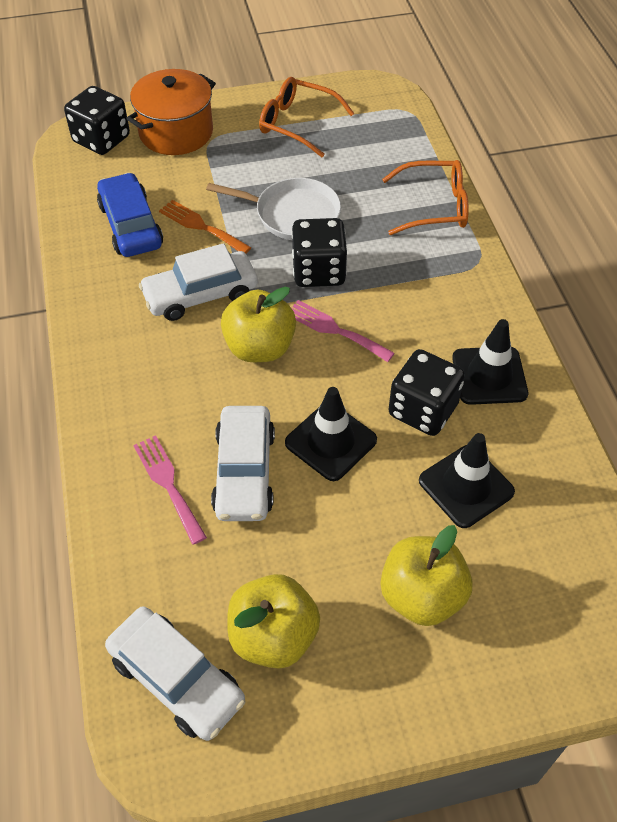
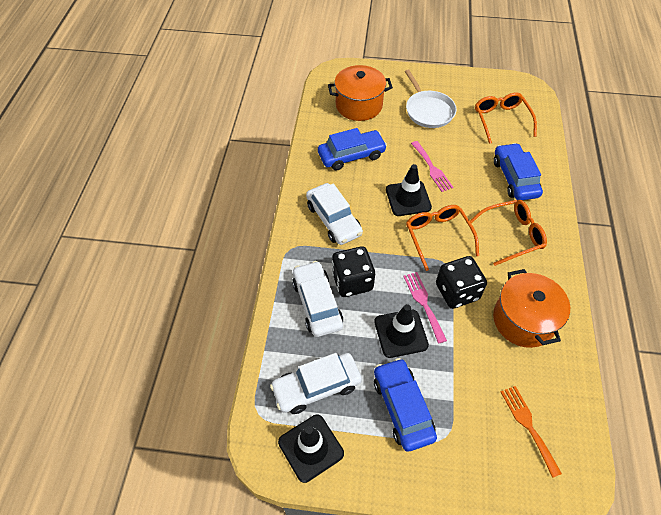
black dice: [64,86,130,155] [291,218,347,287] [388,349,465,436] = 3 -> [332,246,375,297] [436,256,487,309] = 2
blue car: [97,173,163,257] = 1 -> [318,128,387,170] [374,358,437,451] [494,143,543,200] = 3
orange glasses: [259,77,354,157] [382,160,469,235] = 2 -> [406,205,479,271] [470,200,547,266] [475,93,537,144] = 3
orange pot: [126,69,216,155] = 1 -> [328,65,393,121] [493,269,570,348] = 2
yellow apple: [221,287,296,362] [227,574,320,669] [381,525,473,626] = 3 -> none = 0

